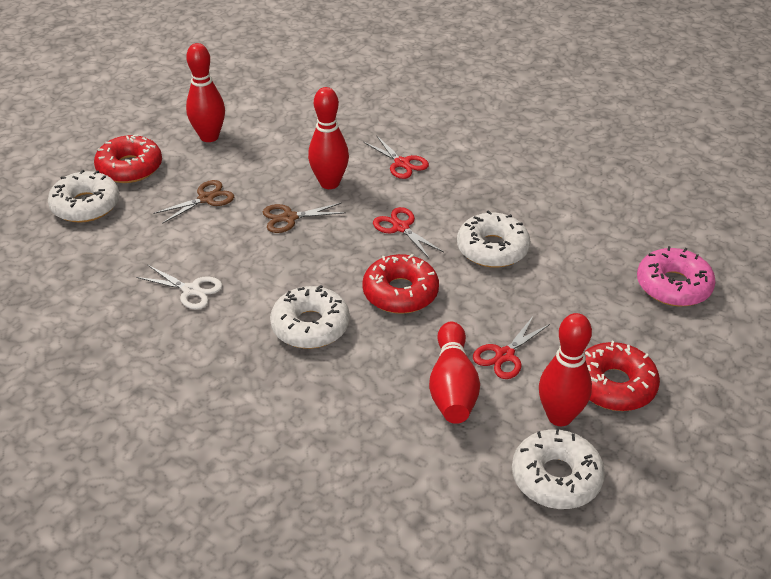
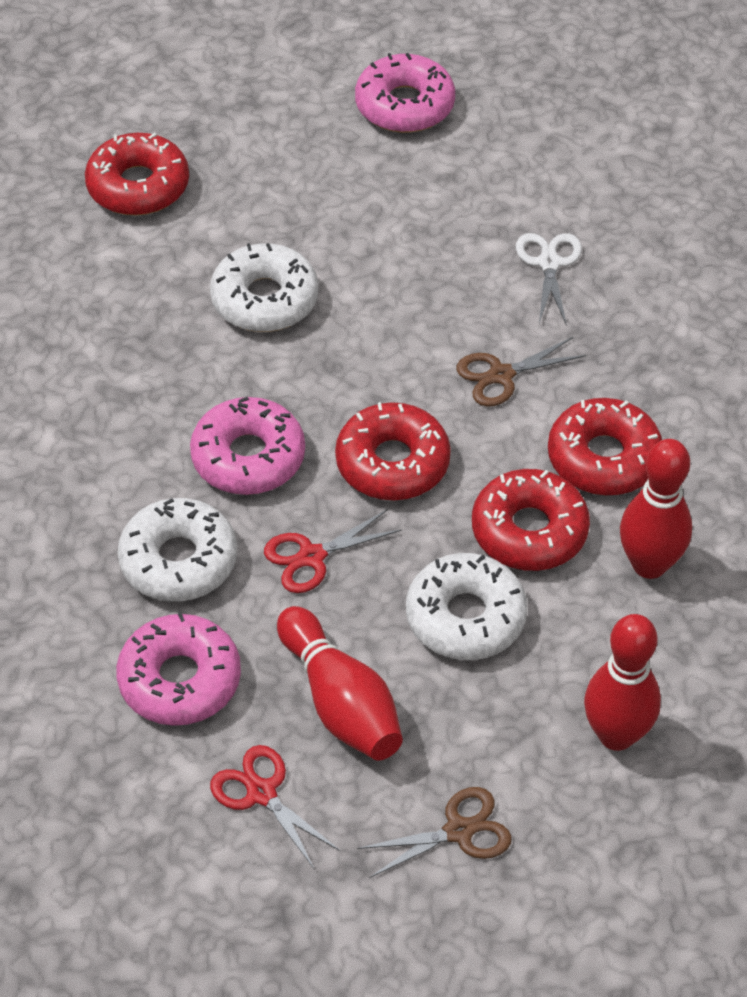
pink donut: [637,246,716,307] = 1 -> [116,613,241,726] [190,397,305,495] [355,53,455,133] = 3
red bowling pin: [186,43,225,142] [308,87,349,189] [429,322,480,424] [539,313,592,426] = 4 -> [277,606,403,760] [584,614,661,751] [620,439,692,579] = 3
red donut: [94,135,162,183] [362,254,439,314] [585,341,660,411] = 3 -> [85,133,189,215] [335,402,451,501] [472,469,590,571] [548,398,662,496] = 4
red scissors: [364,135,429,179] [373,207,444,259] [473,316,550,379] = 3 -> [210,745,340,870] [264,509,402,593] = 2
white donut: [48,170,120,223] [270,285,350,349] [457,210,530,268] [512,428,605,509] = 4 -> [118,498,237,602] [210,243,318,332] [406,553,527,660] = 3

